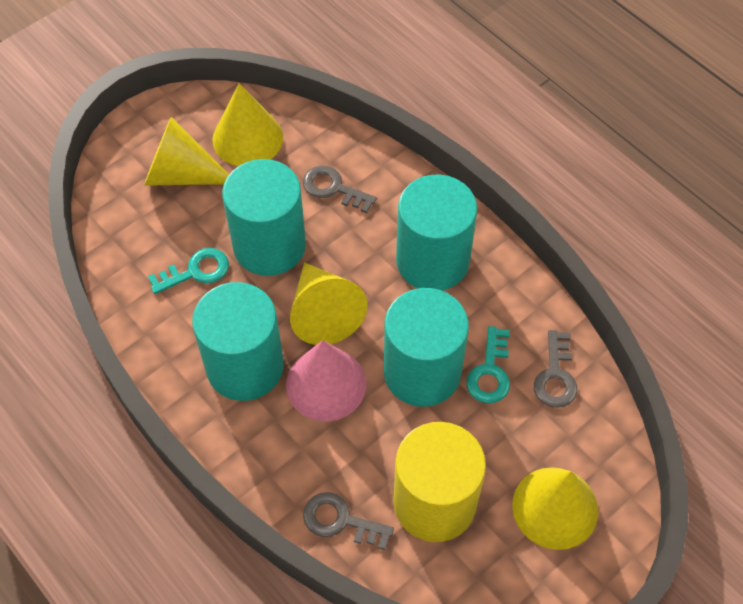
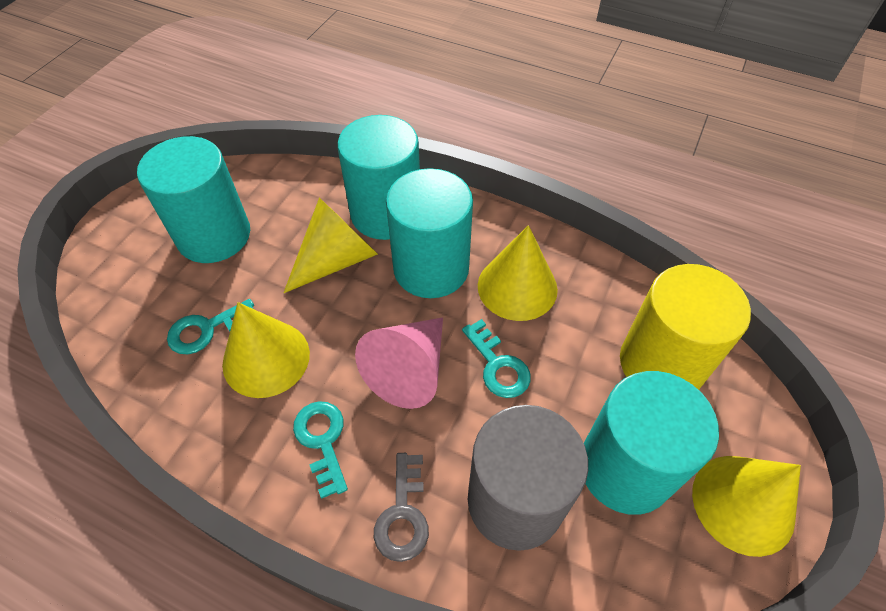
grey cylinder: none = 0 -> [468,405,588,551] = 1
grey key: [303,165,377,213] [303,492,394,550] [534,330,577,408] = 3 -> [374,453,429,562] = 1
turquoise key: [148,248,229,294] [466,326,510,403] = 2 -> [167,299,254,354] [293,401,348,499] [462,319,531,398] = 3

